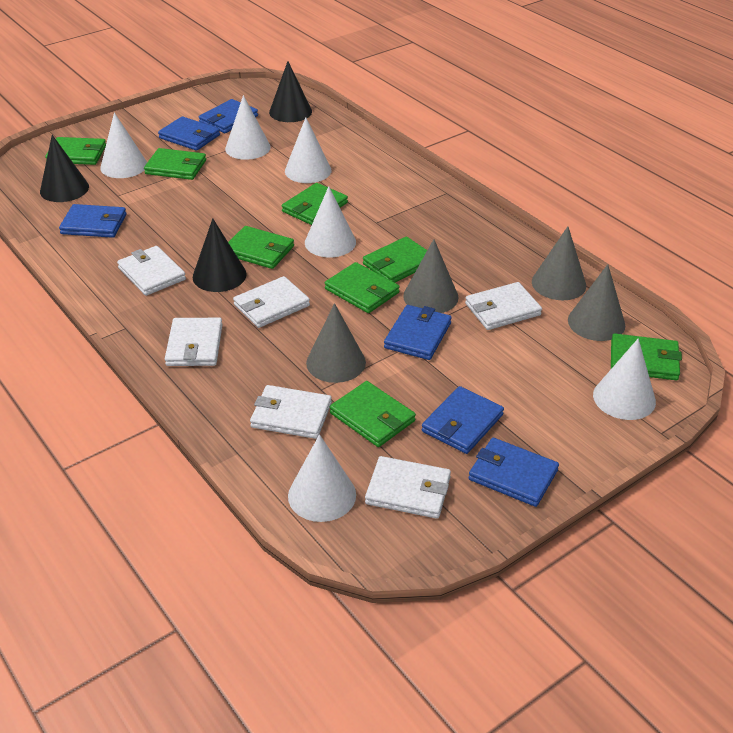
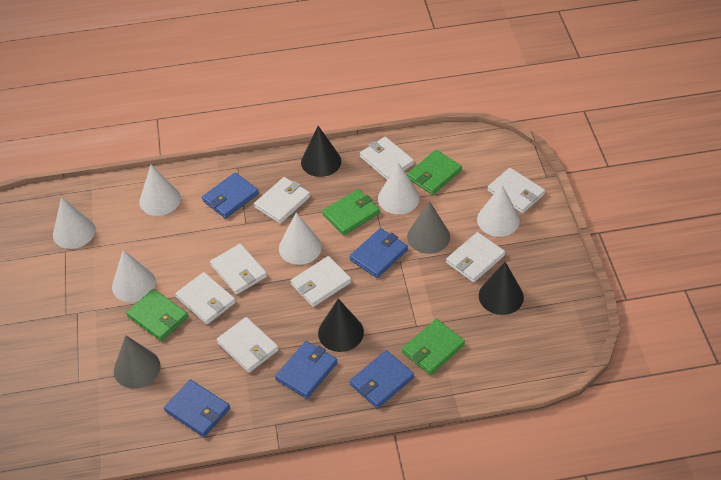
blue wallet: [59,204,127,238] [158,116,220,151] [199,99,258,133] [384,305,452,360] [422,386,504,454] [469,438,559,507] = 6 -> [164,379,230,437] [202,172,259,219] [275,341,337,399] [350,228,408,278] [350,350,414,409] = 5
green wallet: [45,137,106,165] [144,148,206,180] [228,226,294,269] [282,183,348,225] [325,262,400,313] [330,381,416,447] [363,236,427,283] [611,333,682,380] = 8 -> [126,289,188,341] [322,189,380,235] [402,319,465,375] [407,150,462,195] = 4
grey cone: [306,303,366,383] [403,239,459,313] [532,227,586,300] [568,264,625,341] = 4 -> [114,335,160,389] [407,201,450,254] = 2
white wallet: [117,246,186,296] [165,318,223,366] [233,276,310,328] [250,385,332,439] [365,456,451,519] [465,282,542,330] = 6 -> [175,272,236,324] [210,244,267,295] [217,317,279,373] [254,177,310,224] [291,256,351,307] [360,137,414,180] [446,232,505,283] [487,168,545,214] = 8

